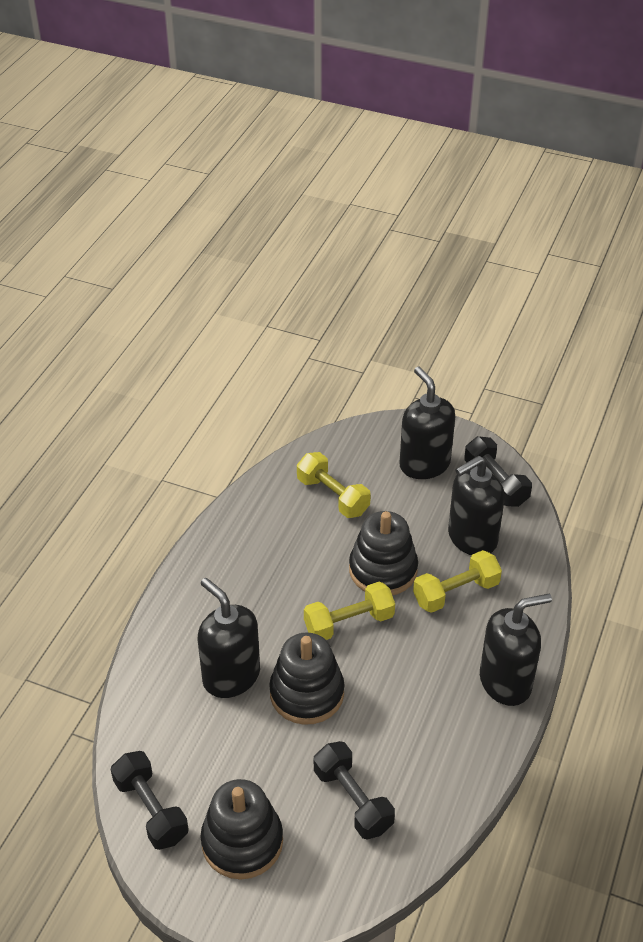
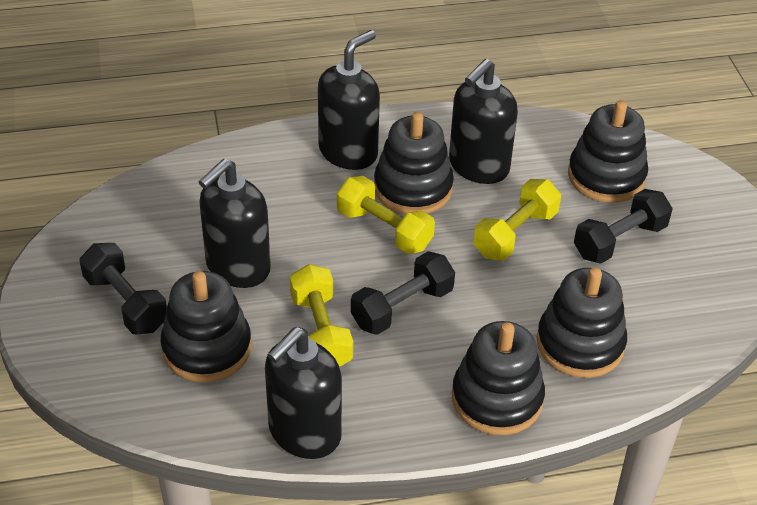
black stacking toy: [201,779,283,879] [269,632,344,725] [349,511,418,595] = 3 -> [161,271,252,382] [374,112,454,215] [452,321,545,435] [537,267,627,378] [568,100,648,203] = 5

